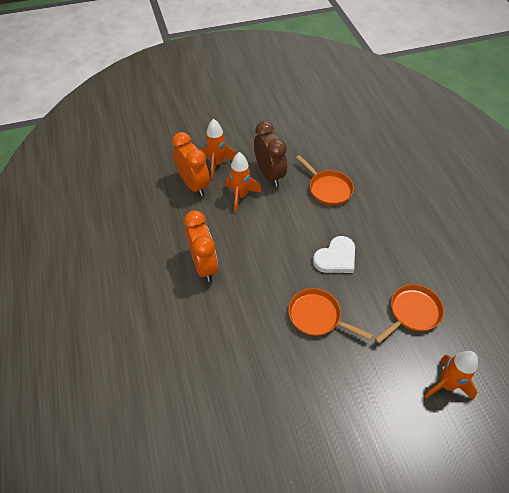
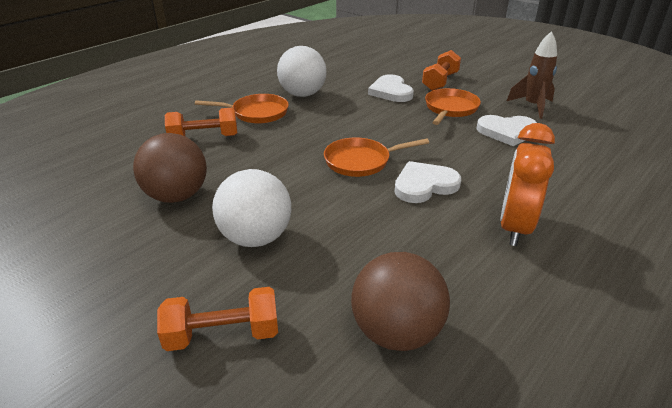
brown ball: none = 0 -> [133,133,207,203] [351,252,450,351] = 2
brown clock: [254,121,287,187] = 1 -> none = 0
brown rocket: none = 0 -> [507,31,557,119] = 1
orange clock: [172,132,210,196] [184,210,218,282] = 2 -> [500,123,555,246] = 1
orange dumbbell: none = 0 -> [157,287,278,351] [165,108,237,136] [422,50,461,91] = 3
orange rocket: [202,119,236,179] [225,152,262,213] [424,351,478,400] = 3 -> none = 0
white ball: none = 0 -> [212,169,291,247] [277,46,327,97] = 2
white heart: [313,236,355,273] = 1 -> [368,74,414,102] [394,161,461,203] [477,115,537,146] = 3

